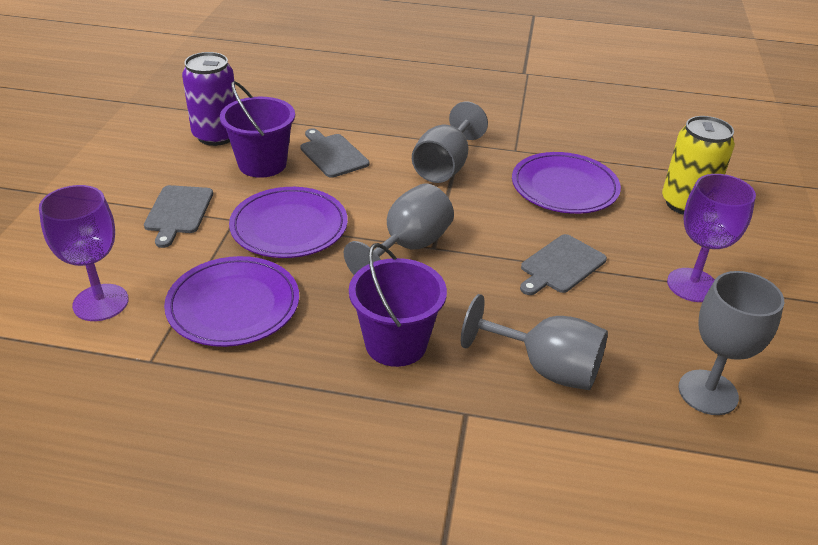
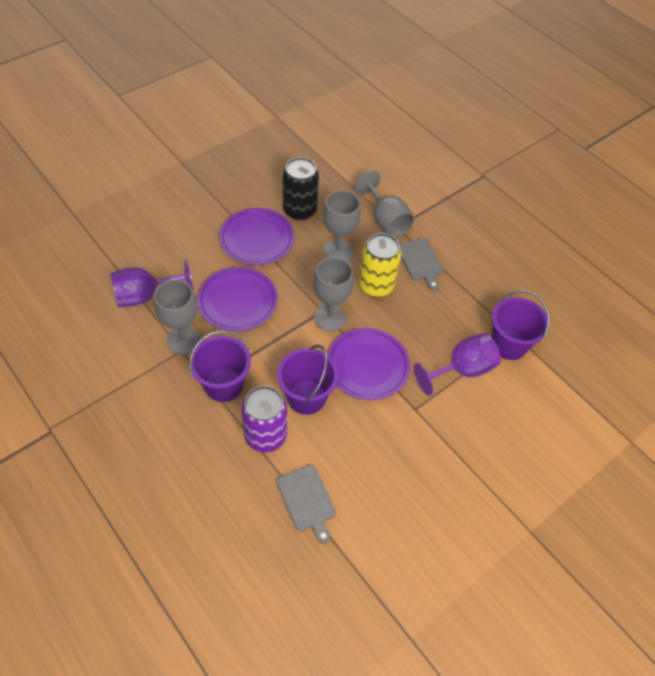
black can: none = 0 -> [283,157,319,221] = 1
grey cutting board: [144,185,213,248] [300,128,369,178] [520,234,607,295] = 3 -> [276,465,336,544] [399,238,444,290] = 2
purple bucket: [220,81,295,178] [349,243,447,367] = 2 -> [189,330,251,402] [277,345,338,415] [491,290,550,360] = 3

